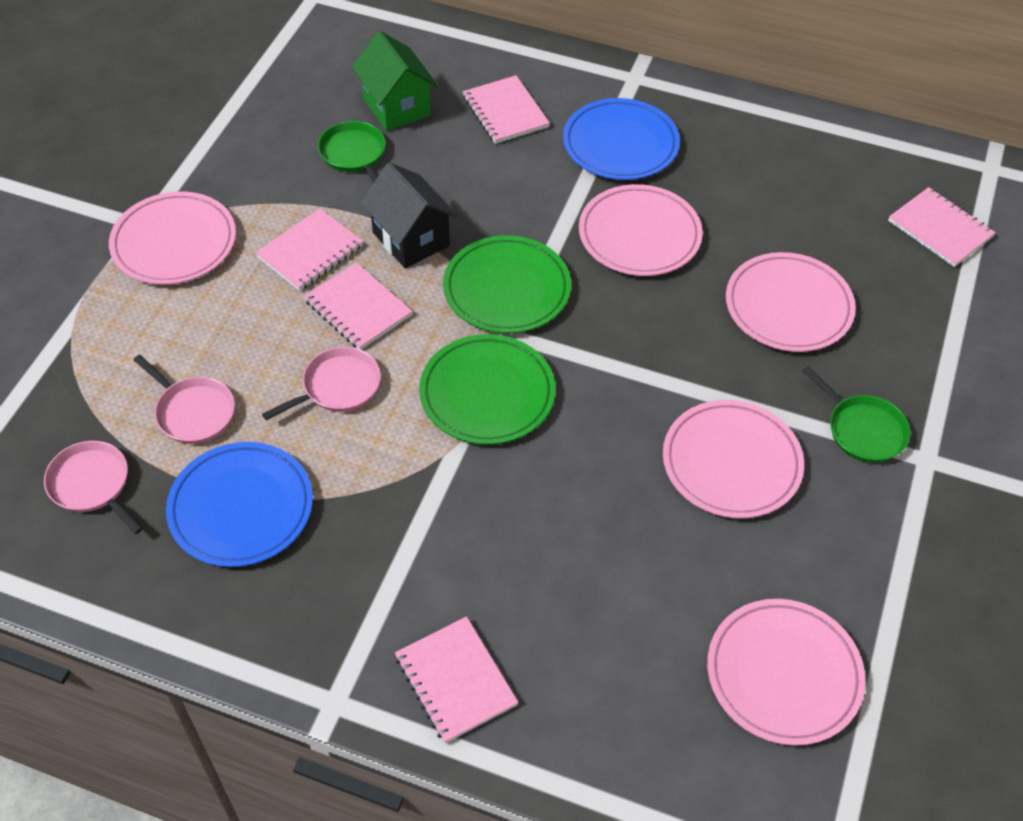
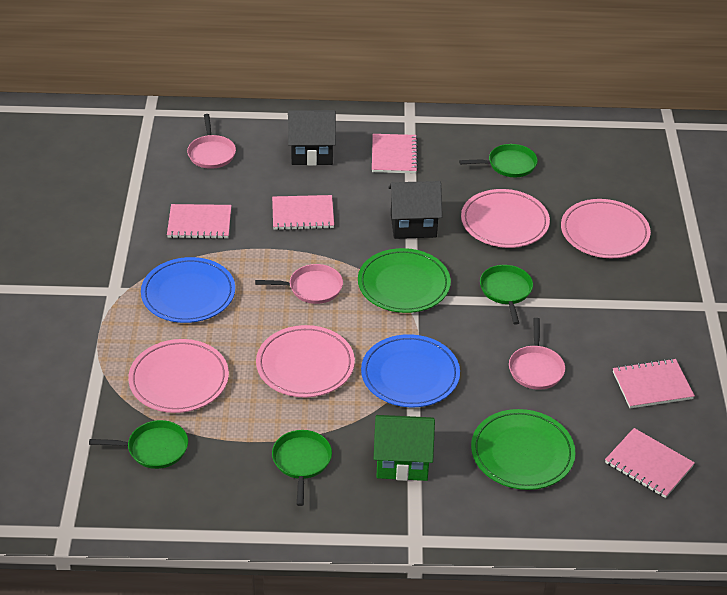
black house: [361,162,457,268] = 1 -> [288,110,336,166] [388,181,442,239] = 2
green pan: [318,121,386,182] [802,366,911,463] = 2 -> [89,420,188,469] [272,430,332,506] [459,144,538,177] [480,265,533,325] = 4
pink plate: [109,191,236,285] [579,184,703,276] [663,400,804,518] [707,599,865,746] [726,252,856,352] = 5 -> [128,339,229,413] [256,325,355,398] [461,189,550,248] [561,199,651,258] = 4

